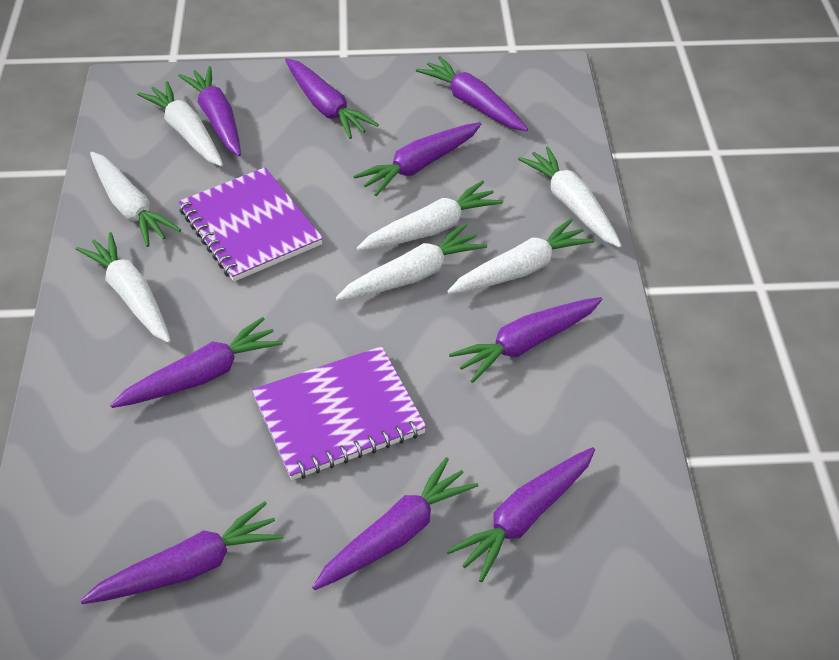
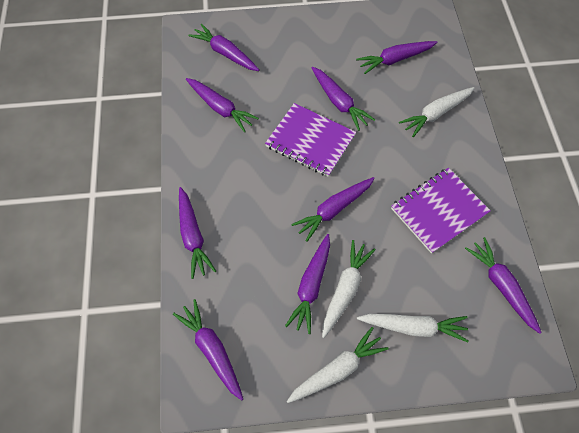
white carrot: [76,232,171,343] [90,152,181,247] [137,81,223,166] [336,223,487,301] [357,180,503,251] [447,218,595,294] [518,146,622,248] = 7 -> [287,327,389,403] [322,240,376,338] [357,314,469,342] [399,87,475,137] = 4

